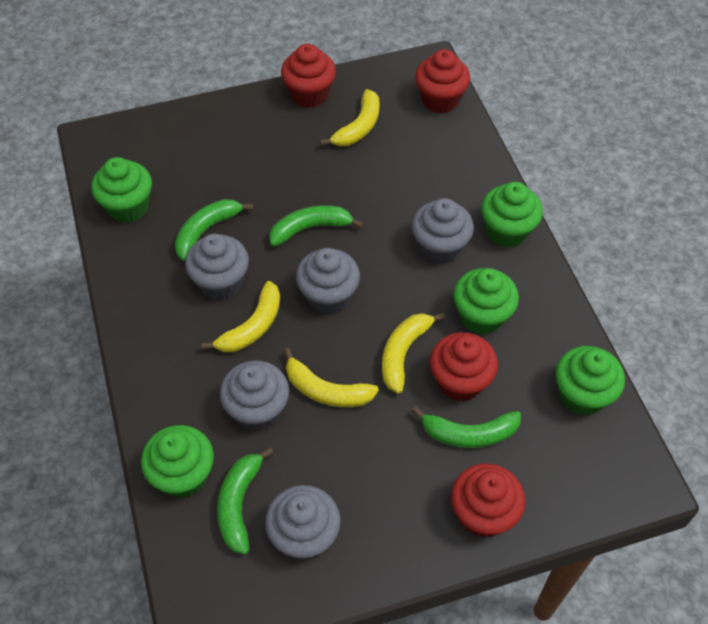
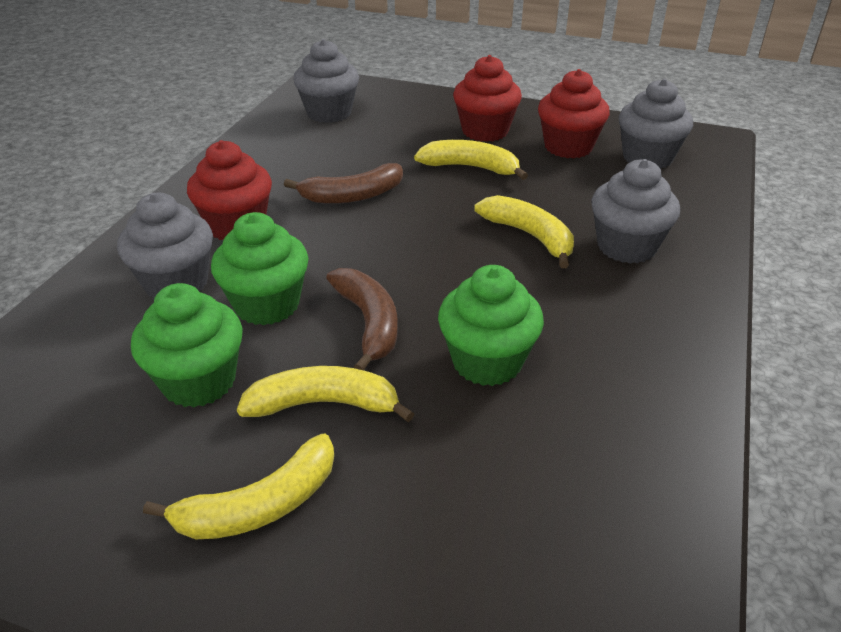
brown banana: none = 0 -> [284,163,403,204] [326,268,398,370] = 2
green banana: [175,199,253,261] [217,447,274,555] [269,205,364,247] [412,407,521,448] = 4 -> none = 0
green cupcake: [91,157,152,223] [141,425,214,498] [453,268,519,335] [481,182,543,248] [556,346,625,415] = 5 -> [131,283,243,408] [211,212,308,325] [438,265,544,386] = 3
grey cupcake: [185,234,249,300] [220,360,289,431] [265,485,341,560] [296,248,360,314] [412,198,474,264] = 5 -> [117,193,213,299] [293,39,359,123] [591,159,680,264] [619,79,693,169] = 4
red cupcake: [281,44,336,108] [415,49,470,113] [430,332,498,402] [451,463,525,538] = 4 -> [187,140,272,240] [453,55,522,142] [538,69,610,158] = 3

